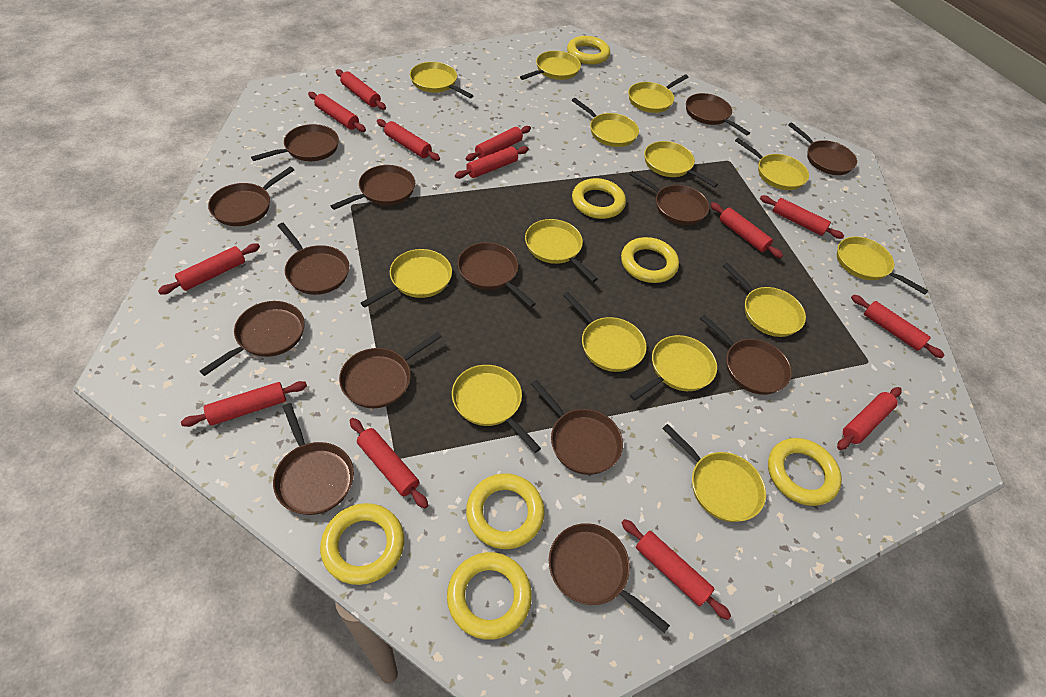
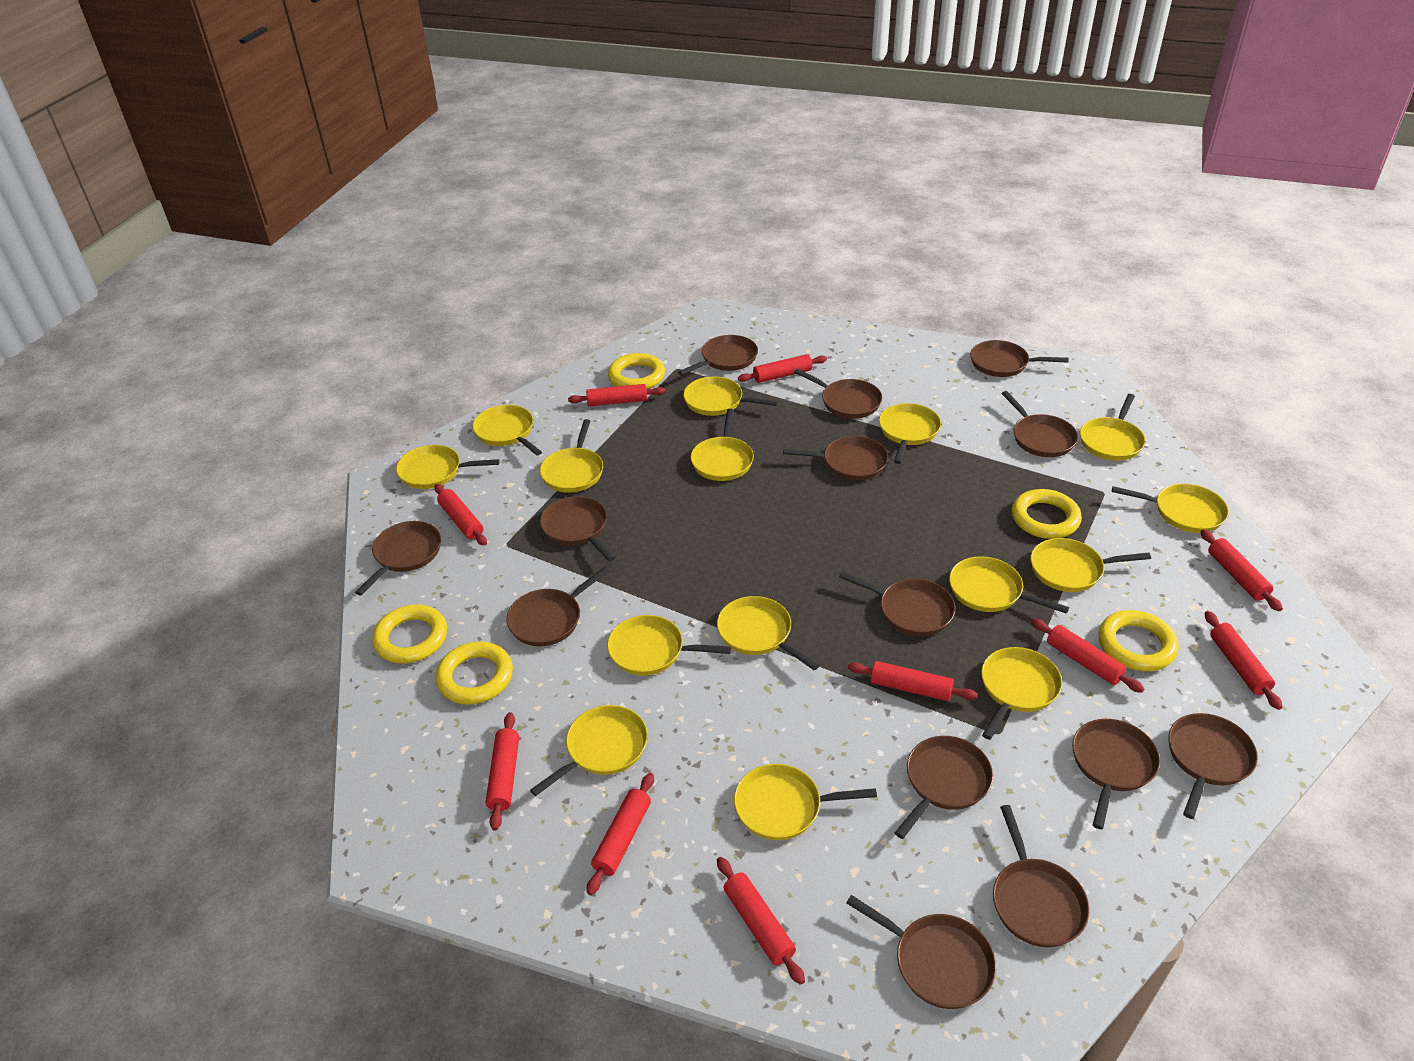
red rolling pin: [158,243,260,295] [181,381,307,427] [308,92,366,132] [336,69,386,110] [350,418,428,509] [377,119,440,161] [455,146,529,179] [466,126,531,161] [621,519,731,620] [710,202,783,258] [760,195,844,239] [837,387,902,450] [851,295,945,358] = 13 -> [434,484,487,546] [486,712,519,830] [568,384,665,406] [587,773,654,895] [717,857,805,985] [738,354,827,383] [848,661,978,701] [1031,619,1144,693] [1201,529,1283,611] [1205,611,1282,710] = 10
yellow pan: [361,249,452,308] [410,62,474,98] [452,365,541,453] [520,51,581,80] [525,219,598,282] [563,292,646,372] [572,98,639,147] [628,75,689,113] [630,335,717,401] [644,141,718,188] [662,424,766,522] [723,263,806,337] [735,138,809,190] [837,237,928,295] = 14 -> [396,445,500,489] [472,405,542,456] [530,705,648,796] [540,419,603,493] [607,615,731,676] [683,376,779,416] [691,409,754,481] [717,596,820,670] [734,764,877,840] [879,403,941,464] [949,556,1069,614] [981,647,1062,740] [1031,538,1151,592] [1080,394,1146,461] [1112,484,1229,533] = 15
yellow ring: [320,503,404,585] [447,552,532,640] [466,473,545,549] [567,36,610,65] [572,178,626,219] [621,237,679,283] [768,438,842,506] = 7 -> [372,604,447,664] [435,641,513,704] [608,353,665,389] [1012,489,1082,539] [1098,610,1179,671] = 5

